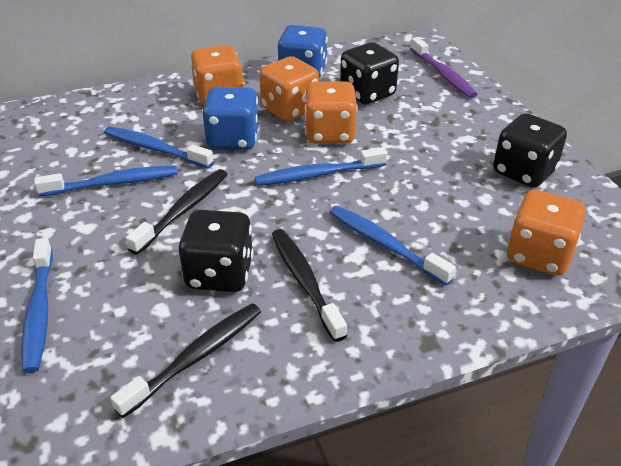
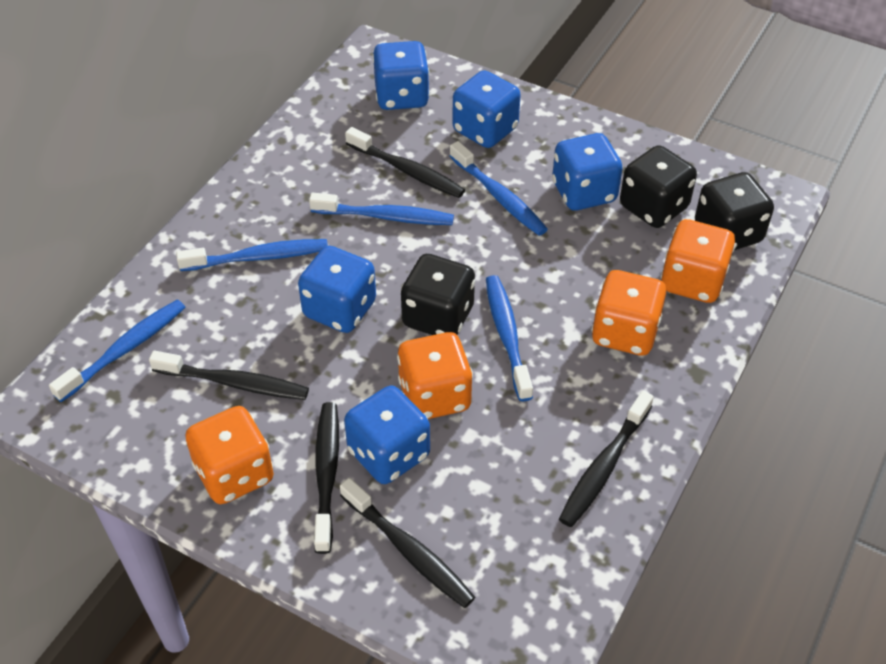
black toothbrush: [110,303,261,418] [126,169,228,255] [272,229,347,342] = 3 -> [149,351,309,400] [314,402,339,554] [340,478,475,608] [345,127,465,198] [559,391,654,527] = 5
blue dice: [202,87,258,150] [278,25,328,78] = 2 -> [298,246,376,333] [344,386,430,484] [372,41,430,110] [452,70,521,148] [552,133,623,211] = 5
purple toothbrush: [410,37,477,98] = 1 -> none = 0

